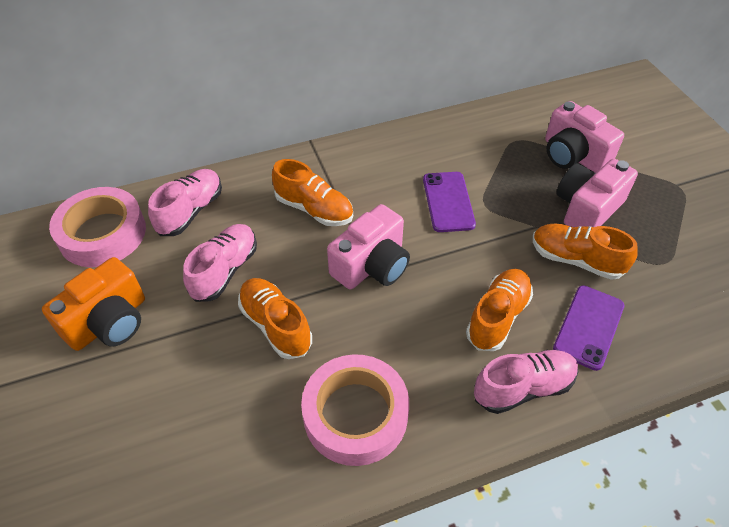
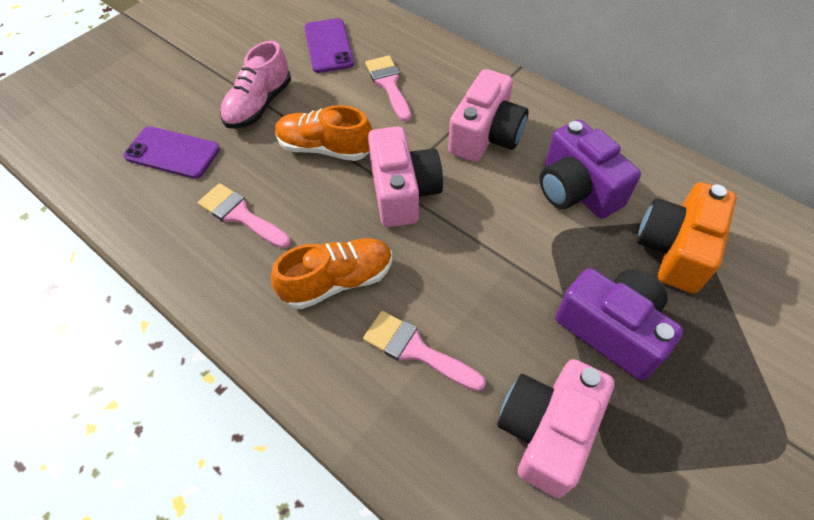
orange shoe: [238,278,312,359] [272,159,353,226] [466,269,533,351] [533,223,638,280] = 4 -> [271,238,392,309] [275,105,372,161] = 2
pink brush: none = 0 -> [198,183,291,249] [363,311,486,391] [365,55,411,122] = 3
pink shoe: [148,169,222,236] [183,224,257,302] [474,350,578,414] = 3 -> [220,41,291,129] = 1
pink tape: [49,187,146,267] [301,354,409,466] = 2 -> none = 0
purple camera: none = 0 -> [540,119,641,219] [555,268,684,380] = 2

